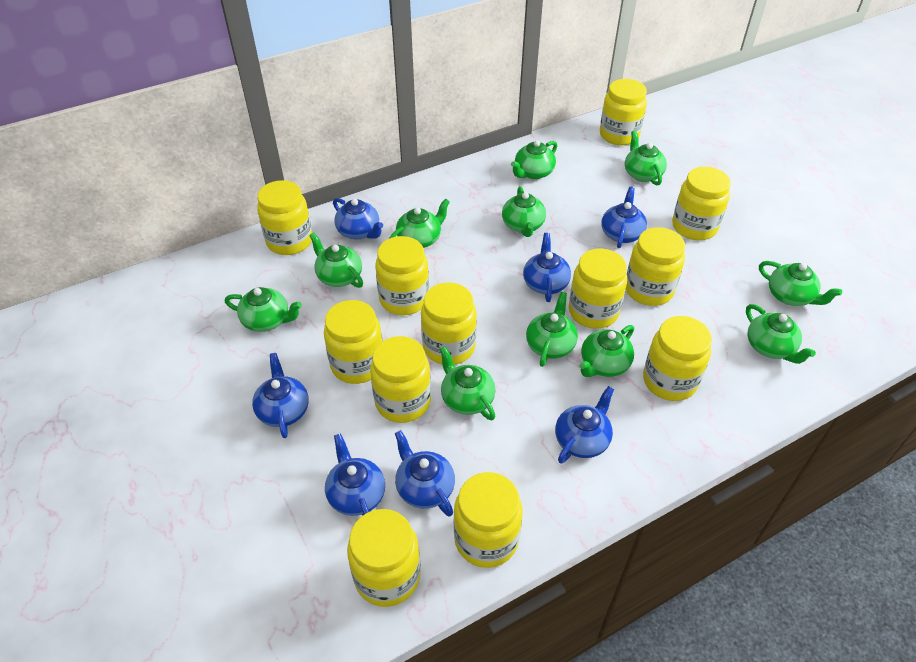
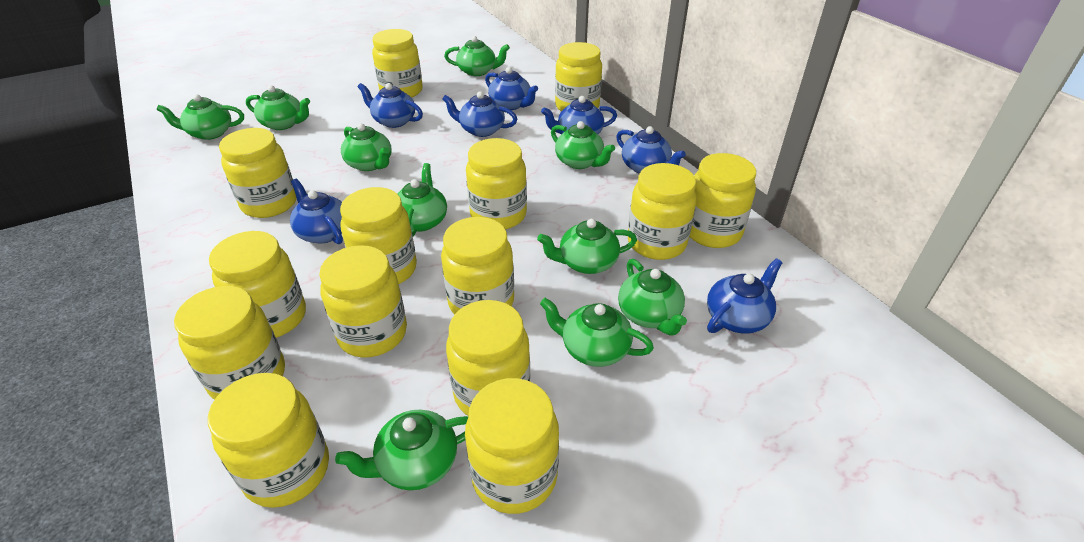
green teapot: [225,287,302,332] [309,232,363,288] [389,199,450,248] [440,346,495,420] [502,186,546,237] [511,140,557,179] [526,292,578,367] [579,325,634,377] [625,130,667,186] [746,304,816,364] [759,261,842,306] = 11 -> [156,94,244,140] [246,85,310,130] [335,410,468,490] [341,123,392,171] [397,163,447,236] [444,36,510,76] [537,219,637,274] [540,298,654,367] [551,121,615,169] [618,259,687,336] = 10
yellow jar: [257,180,312,255] [324,300,383,384] [347,509,421,607] [370,336,431,423] [375,236,429,315] [421,282,477,365] [454,472,523,568] [569,249,627,329] [600,79,647,145] [626,227,685,306] [643,316,712,401] [672,167,731,240] = 12 -> [174,286,285,400] [208,373,329,508] [209,231,306,338] [219,128,297,218] [319,245,407,358] [340,187,417,284] [372,29,423,98] [441,217,514,315] [446,300,530,416] [465,378,559,514] [466,138,527,229] [555,42,602,111] [628,163,697,260] [689,153,756,248] = 14

